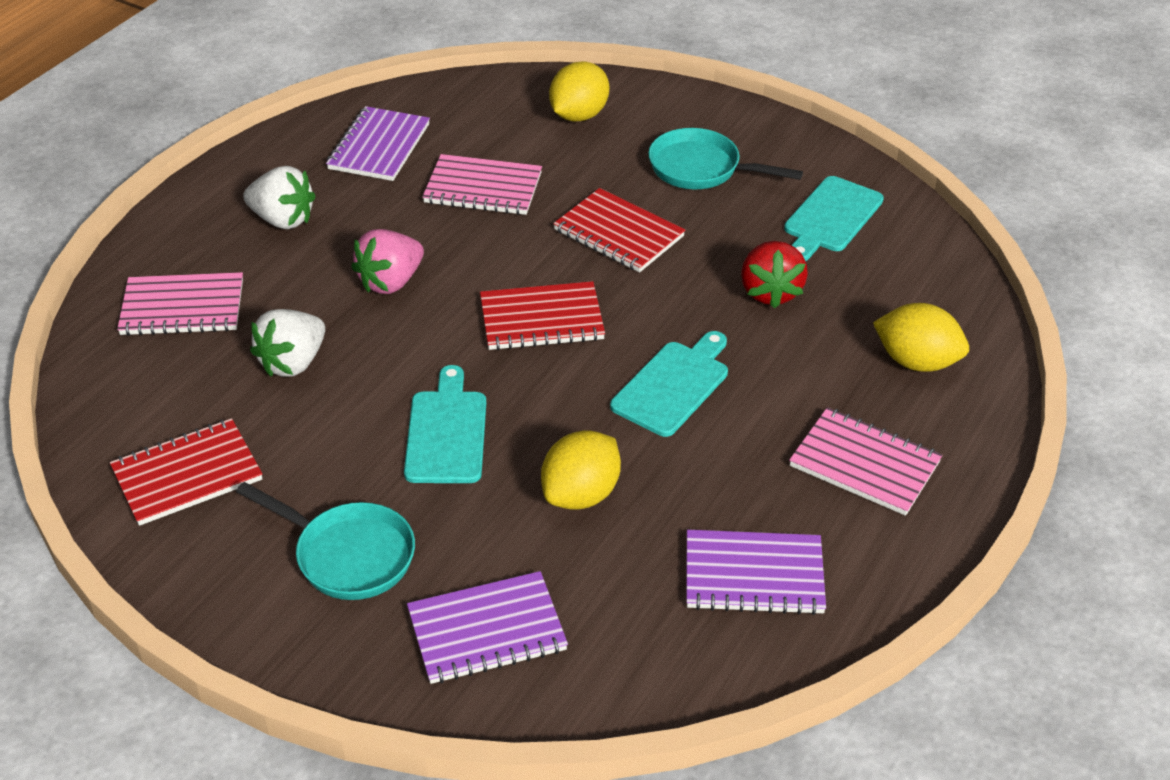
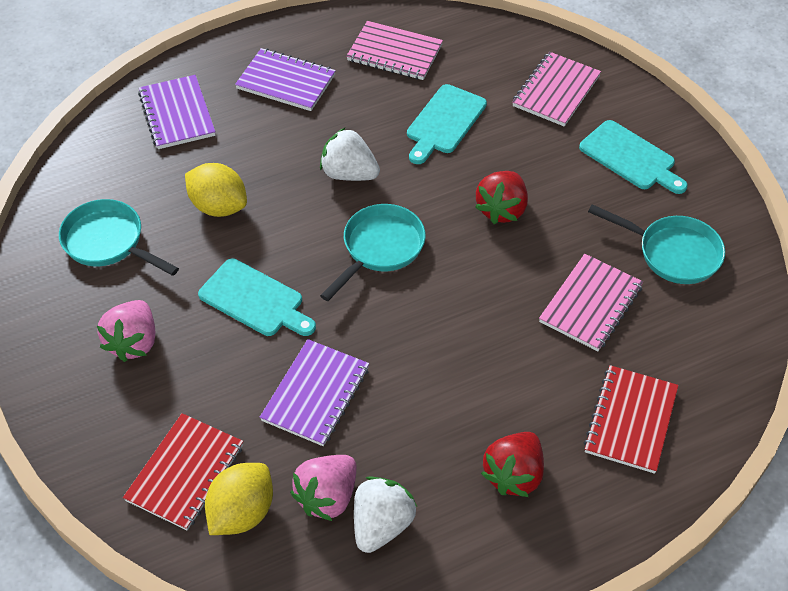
pink strawberry: [351,229,424,294] = 1 -> [97,300,155,362] [290,455,356,521] = 2
red notebook: [110,418,262,526] [480,281,605,350] [553,188,685,272] = 3 -> [123,413,244,530] [584,365,679,474] = 2
red strawberry: [741,241,808,309] = 1 -> [475,171,528,224] [481,432,544,497] = 2
turquoise pan: [236,482,415,600] [648,128,803,189] = 2 -> [59,199,179,276] [320,204,426,301] [588,204,725,284] = 3
yellow lemon: [541,430,621,510] [549,61,609,122] [873,303,969,372] = 3 -> [185,163,247,217] [205,463,273,535] = 2

